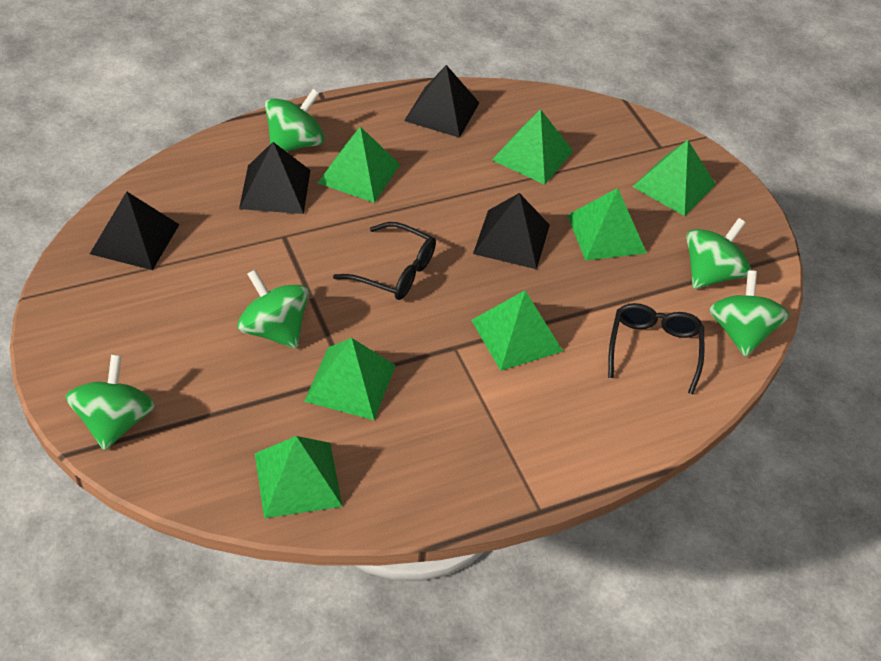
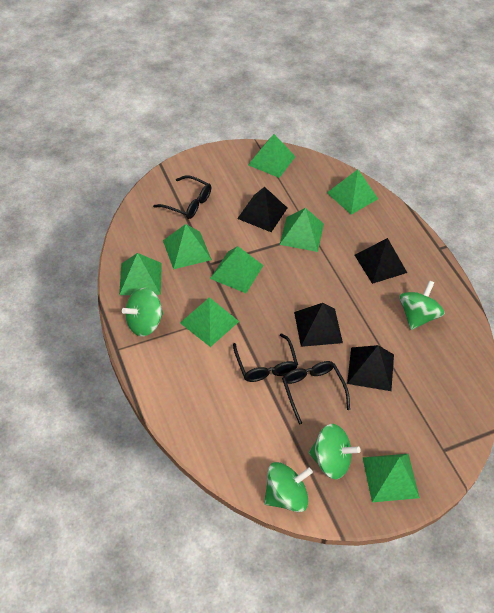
black glasses: [333,222,436,300] [608,303,704,394] = 2 -> [153,175,211,219] [233,333,298,382] [282,361,350,425] = 3
green pyramid: [255,436,343,518] [304,338,396,420] [318,127,400,203] [471,291,563,371] [492,109,573,185] [567,188,647,261] [632,140,716,216] = 7 -> [119,253,162,295] [163,224,212,269] [180,297,239,347] [210,246,264,293] [248,134,296,178] [280,208,324,252] [327,169,378,215] [362,454,420,502] = 8
green spinning top: [66,355,155,451] [237,270,309,348] [265,89,325,152] [686,218,751,289] [709,270,789,357] = 5 -> [122,288,163,336] [264,462,313,512] [309,424,361,479] [399,280,445,330] = 4

